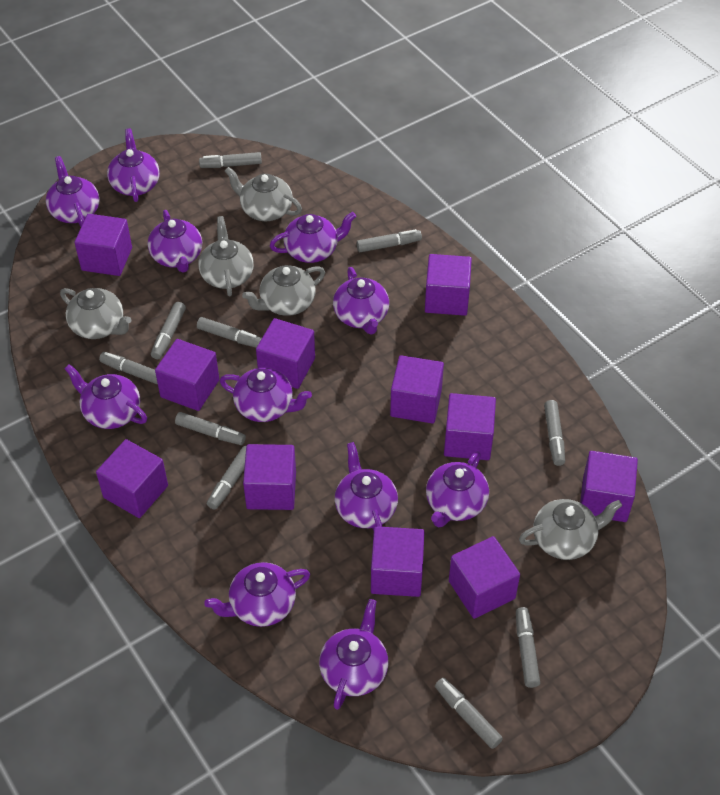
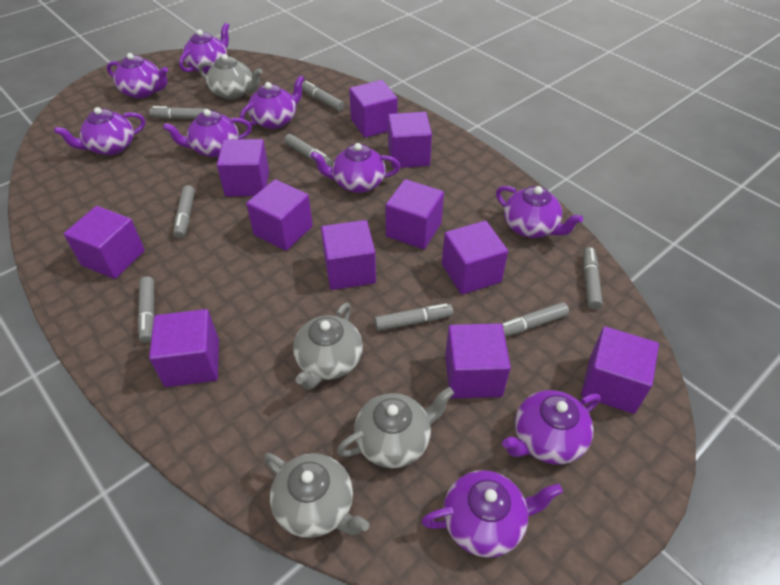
grey marker: [99,352,158,385] [151,302,186,359] [175,412,246,445] [197,317,262,348] [199,152,262,168] [207,446,246,510] [356,229,422,252] [435,678,503,749] [516,607,540,688] [544,400,565,466] = 10 -> [137,276,154,343] [149,106,206,119] [173,185,195,239] [284,134,332,167] [302,81,344,111] [374,304,453,331] [502,302,569,337] [583,247,603,310] = 8
grey teapot: [60,288,131,339] [198,216,254,296] [225,167,302,221] [242,265,325,316] [519,499,622,560] = 5 -> [199,54,262,99] [264,453,369,538] [293,303,363,390] [337,387,454,468] = 4
purple teapot: [46,156,100,227] [64,364,147,429] [107,128,160,202] [148,210,202,273] [204,562,310,627] [220,368,312,422] [270,212,356,263] [319,599,388,710] [333,267,389,335] [335,442,398,531] [426,451,489,527] = 11 -> [54,107,145,155] [107,53,168,98] [163,109,252,157] [179,22,229,74] [240,75,305,129] [310,143,400,193] [421,470,563,558] [496,186,583,238] [502,390,601,465] = 9

